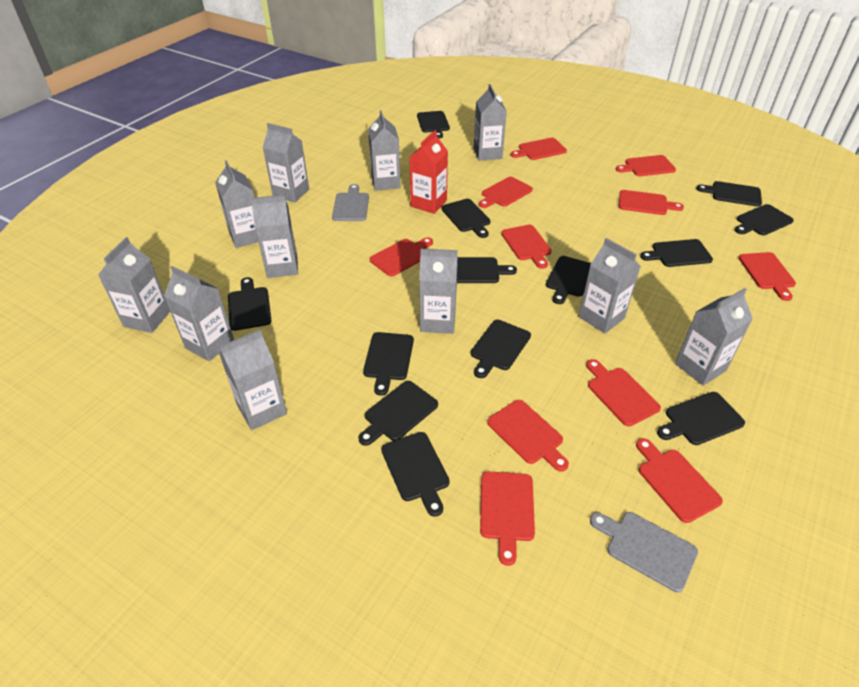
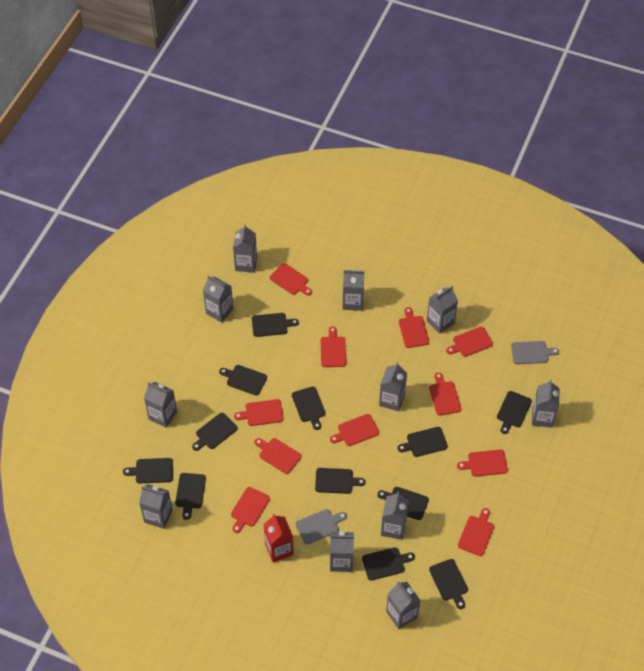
black cutting board: [228,277,271,331] [358,381,438,446] [363,332,414,396] [381,432,450,517] [417,111,450,139] [441,199,491,238] [457,257,517,283] [471,320,531,378] [546,256,591,304] [640,239,713,267] [657,392,745,445] [696,181,762,207] [735,204,794,235] = 13 -> [123,458,173,483] [175,473,206,520] [192,413,238,451] [219,365,267,396] [252,313,299,337] [292,387,326,430] [315,468,366,494] [362,547,415,580] [377,487,429,520] [397,427,448,457] [429,559,468,609] [497,391,532,434] = 12

